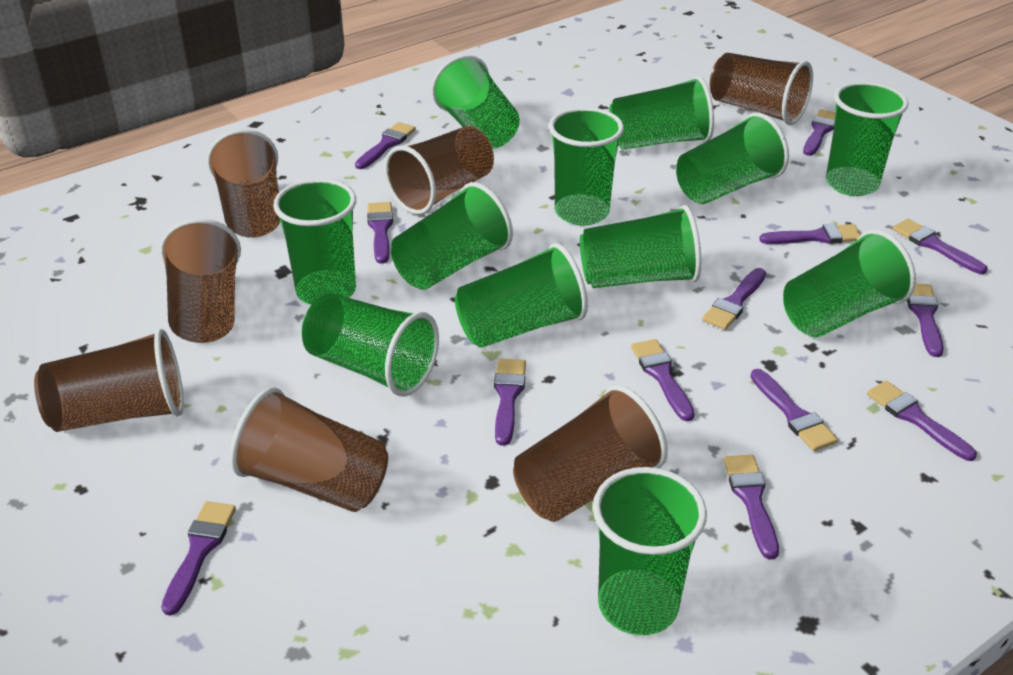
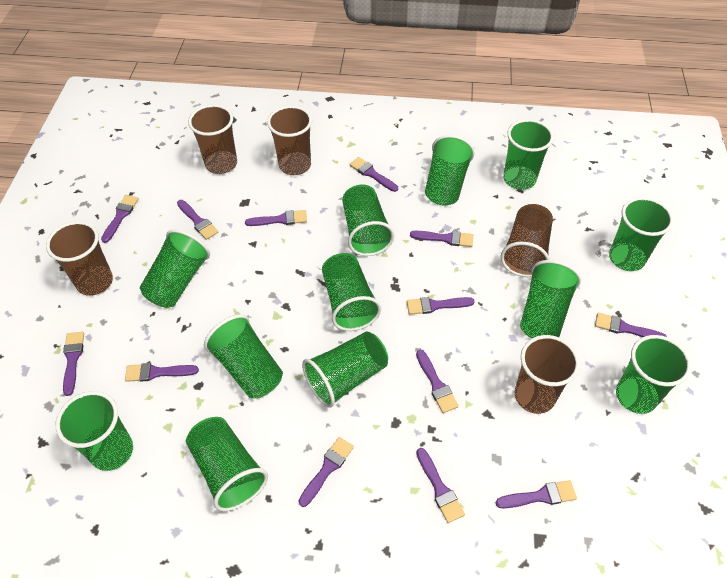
brown cup: [34,329,184,432] [160,218,241,343] [207,129,280,238] [230,387,388,512] [384,126,494,215] [513,385,668,522] [710,53,813,125] = 7 -> [46,221,113,296] [188,104,237,174] [267,106,312,175] [501,204,553,277] [514,335,580,414] = 5

